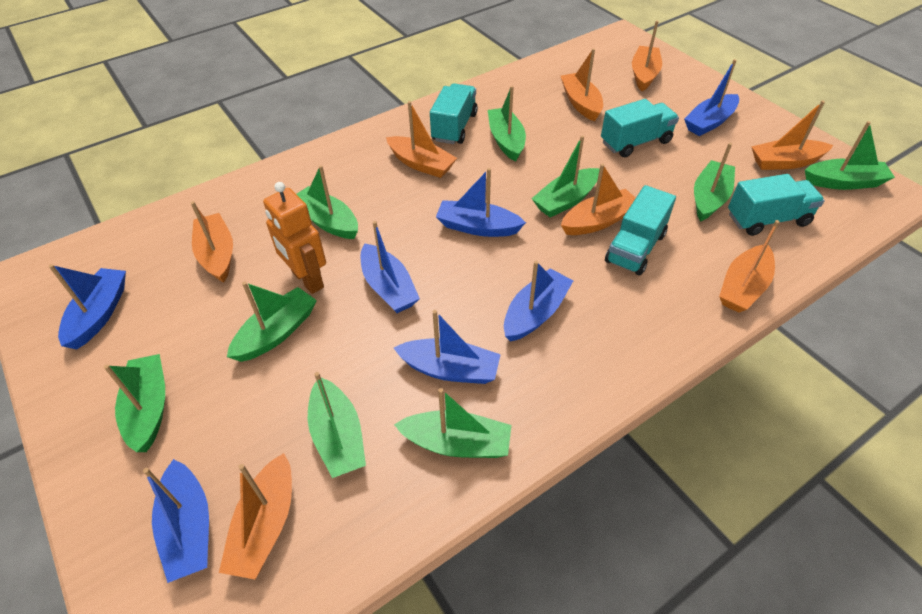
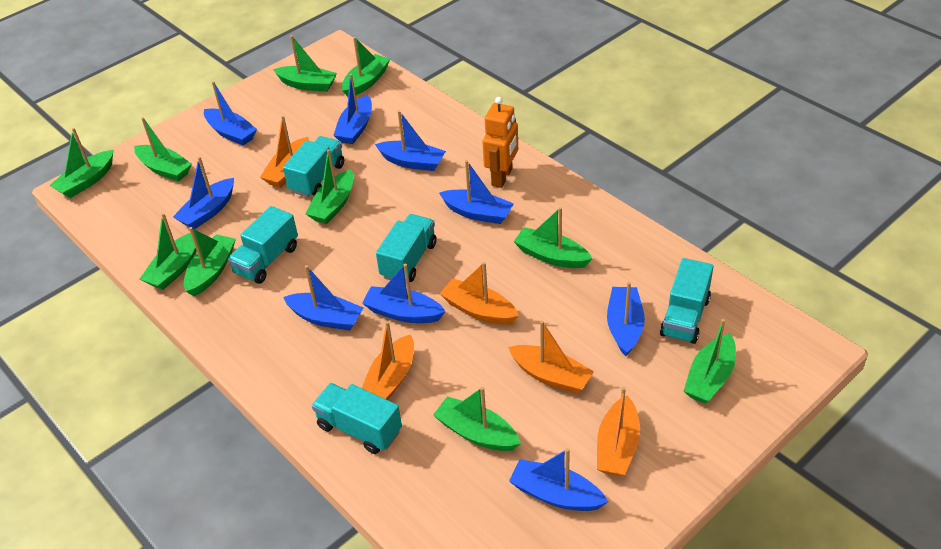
blue boat: [49,264,126,350] [143,459,209,583] [360,221,420,313] [394,310,501,384] [436,168,526,237] [504,261,573,342] [684,59,739,136] = 7 -> [173,157,234,229] [204,81,257,146] [283,265,363,330] [333,74,372,144] [362,264,446,323] [375,110,446,171] [439,160,514,224] [509,448,608,511] [607,282,645,356] = 9
green boat: [104,354,165,452] [227,281,317,362] [297,165,358,239] [308,372,366,478] [394,388,512,458] [488,86,526,162] [532,135,600,217] [694,143,735,222] [805,121,895,190] = 9 -> [49,128,113,198] [134,117,192,182] [140,213,196,290] [184,227,236,296] [273,35,337,92] [306,149,354,224] [342,37,390,97] [433,387,521,451] [514,207,592,268] [684,319,736,404] = 10
orange boat: [191,201,233,282] [219,453,292,579] [386,101,457,178] [561,49,603,122] [561,164,636,235] [632,20,662,91] [719,220,780,313] [751,101,833,170] = 8 -> [260,116,309,188] [362,321,414,400] [440,262,519,325] [508,321,594,393] [597,387,640,476] = 5
turquoise truck: [430,83,478,144] [601,99,679,157] [605,185,676,275] [728,174,825,236] = 4 -> [228,206,298,284] [283,136,344,197] [312,383,402,454] [376,214,437,282] [660,258,714,344] = 5

